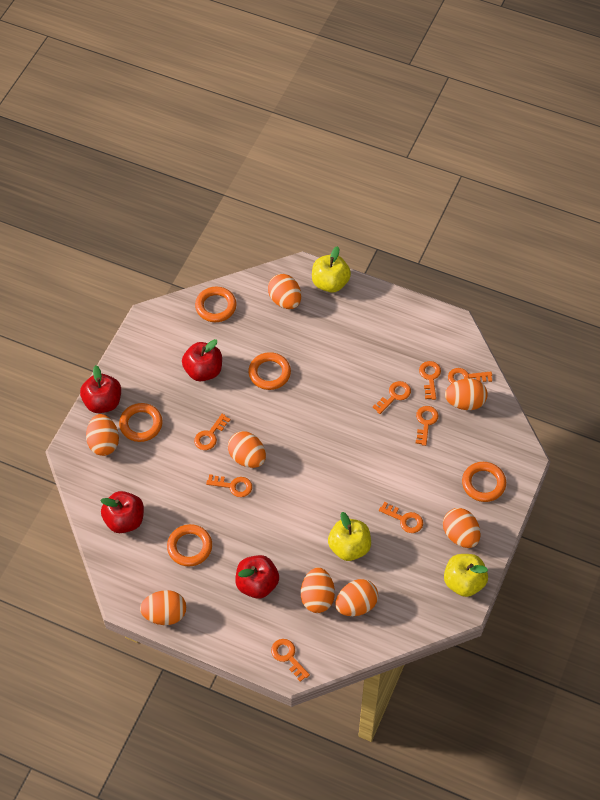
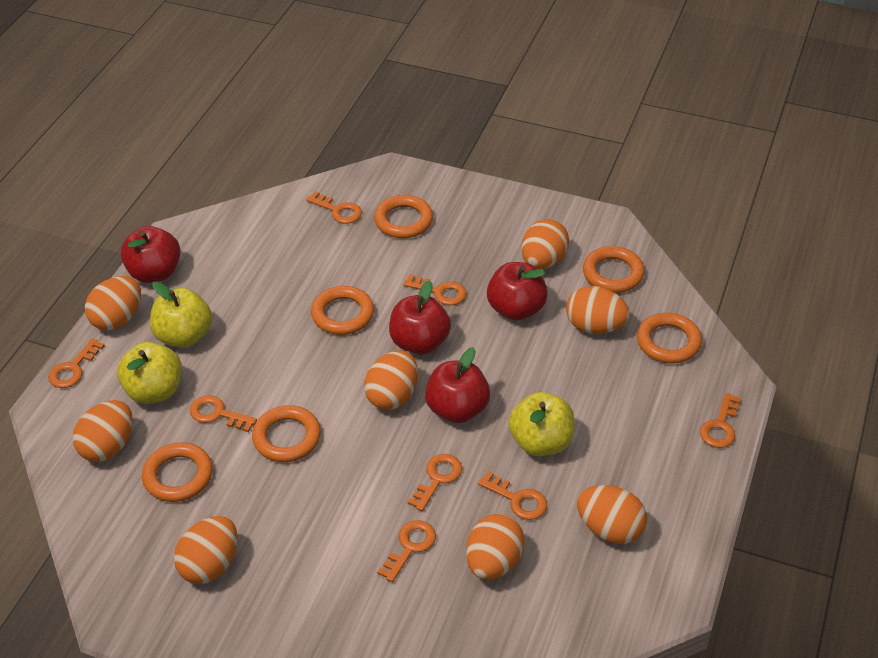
orange ring: [119,403,163,442] [167,524,212,566] [195,287,237,322] [248,352,291,390] [462,462,506,502] = 5 -> [142,442,213,502] [252,405,321,462] [311,286,374,335] [374,195,433,238] [583,246,645,293] [637,313,702,364] = 6

